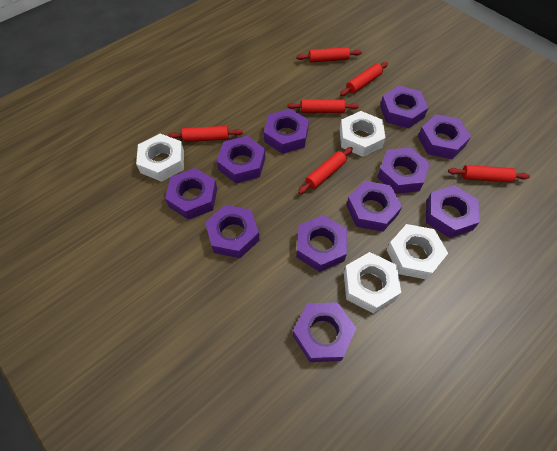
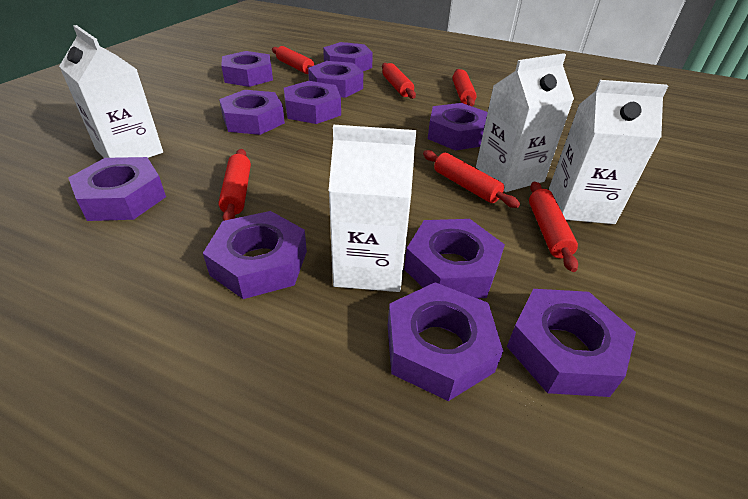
white carton: none = 0 -> [59,25,163,158] [329,125,416,292] [476,53,574,192] [549,80,668,224] = 4
white nut: [136,134,184,182] [340,111,386,157] [344,252,401,313] [387,224,448,280] = 4 -> none = 0

